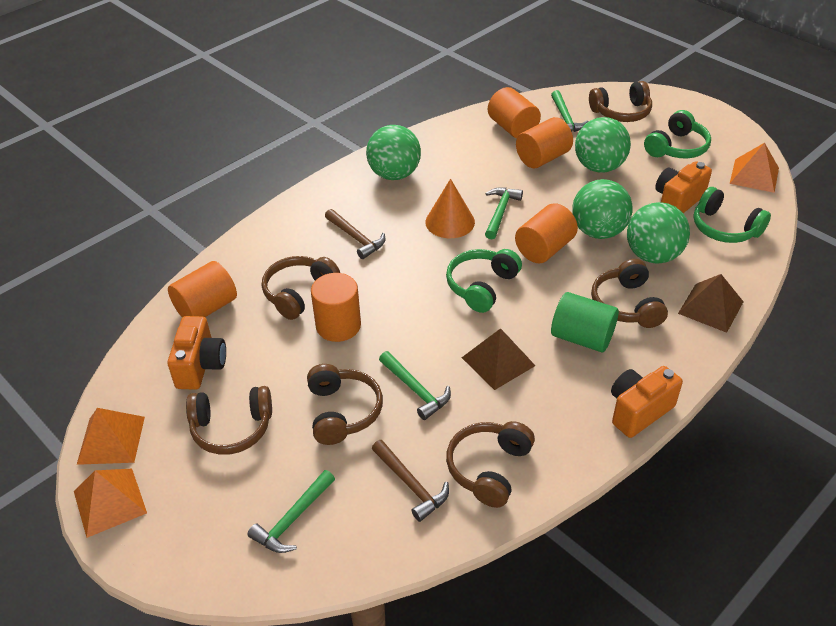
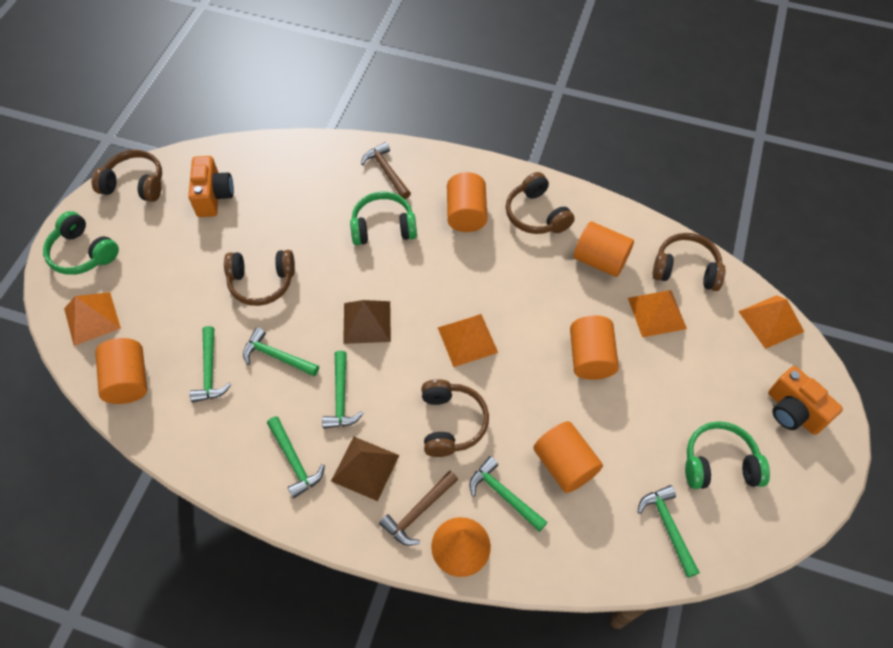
brown headphones: [186,386,272,455] [262,256,340,320] [307,364,383,445] [446,421,535,508] [589,81,652,122] [591,259,668,328] = 6 -> [92,150,162,202] [224,250,295,306] [421,379,489,457] [506,172,575,234] [653,233,726,291] = 5
green ball: [366,125,421,180] [572,179,632,239] [575,117,631,173] [627,202,690,264] = 4 -> none = 0
green cylinder: [551,292,619,352] = 1 -> none = 0
green hammer: [247,470,335,553] [379,351,451,420] [485,188,523,239] [551,90,589,132] = 4 -> [190,326,231,402] [243,327,319,377] [267,416,325,498] [322,351,364,429] [470,456,547,532] [638,485,700,578] = 6
orange camera: [167,316,226,390] [611,366,683,438] [655,161,712,213] = 3 -> [188,156,234,217] [768,366,843,435] = 2
orange pyramid: [74,469,147,538] [77,408,145,465] [730,143,779,193] = 3 -> [64,292,121,346] [438,314,498,367] [628,290,687,337] [738,295,804,349] = 4

